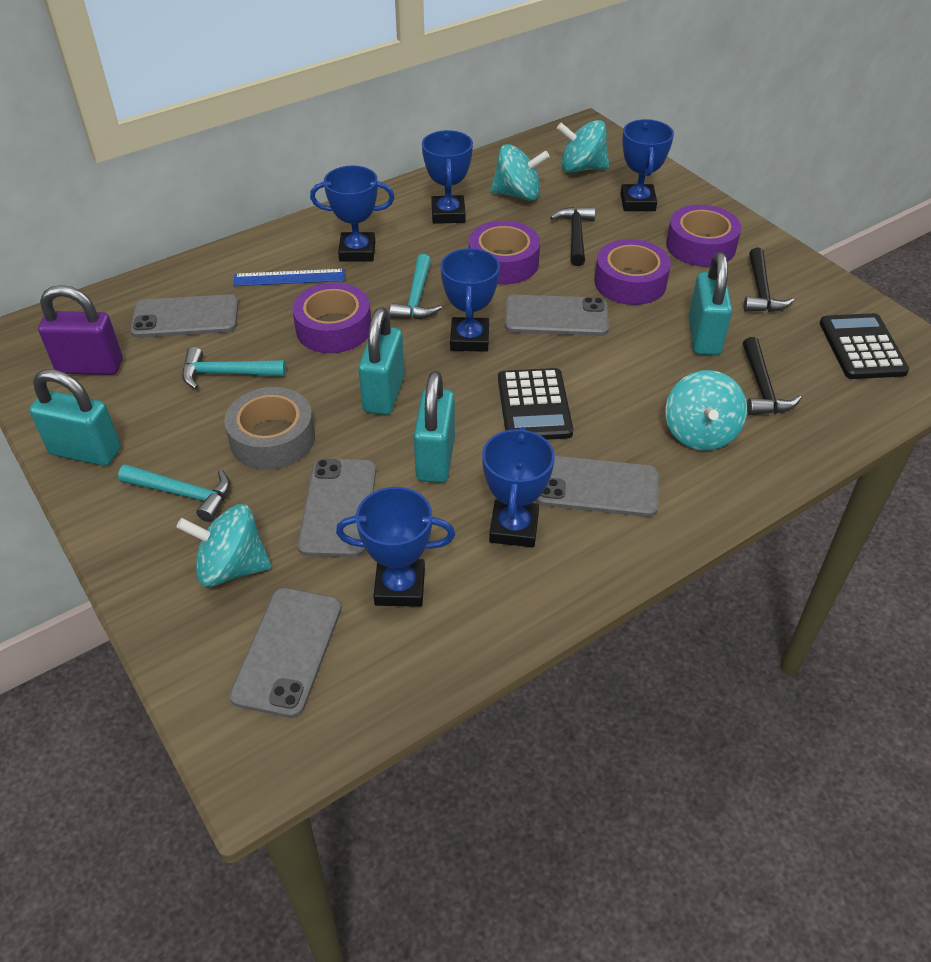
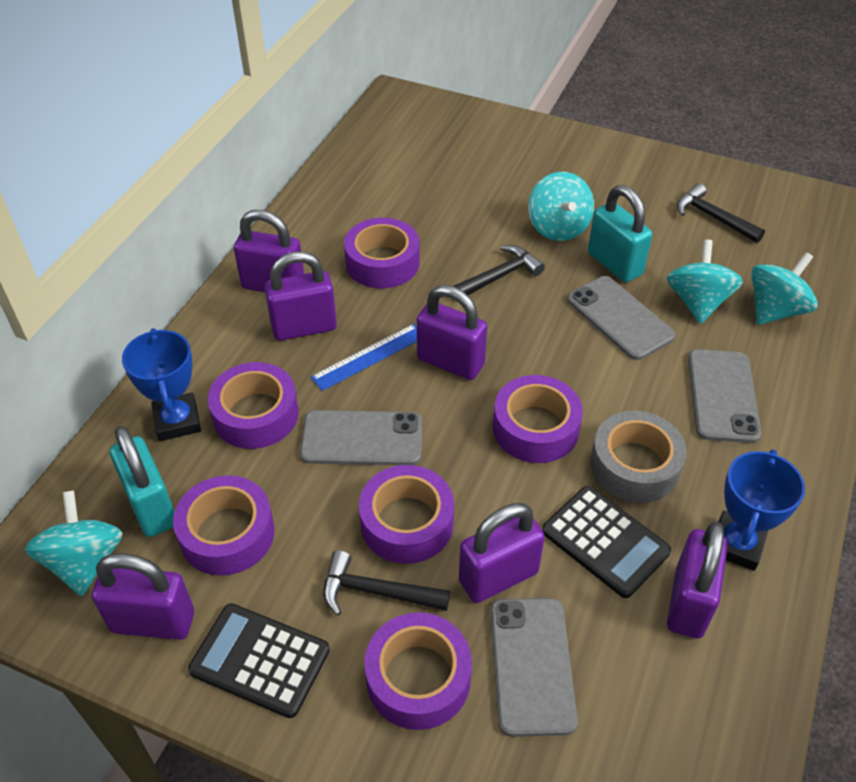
blue trophy: [310,165,394,262] [336,487,455,607] [422,130,473,224] [440,248,500,352] [482,427,555,547] [621,119,674,211] = 6 -> [122,328,201,441] [719,450,805,571] = 2
grey phone: [130,294,238,338] [229,588,342,718] [297,459,376,557] [505,295,609,336] [535,456,659,517] = 5 -> [300,410,422,466] [490,598,578,737] [567,276,676,360] [688,349,761,443] = 4
purple padlock: [38,285,123,375] = 1 -> [92,553,194,640] [234,210,304,292] [264,251,337,341] [417,285,487,380] [459,503,545,603] [667,522,728,639] = 6
purple tape: [292,283,371,353] [469,221,540,284] [595,239,671,305] [666,205,741,267] = 4 -> [173,475,275,576] [208,362,299,449] [344,218,420,288] [359,465,454,564] [364,612,472,730] [493,375,583,463] = 6
turquoise hammer: [118,464,230,522] [182,347,286,389] [390,254,442,319] = 3 -> none = 0
turquoise padlock: [29,369,121,466] [358,307,405,415] [414,371,455,483] [689,252,732,355] = 4 -> [110,426,175,537] [588,185,653,282] = 2

